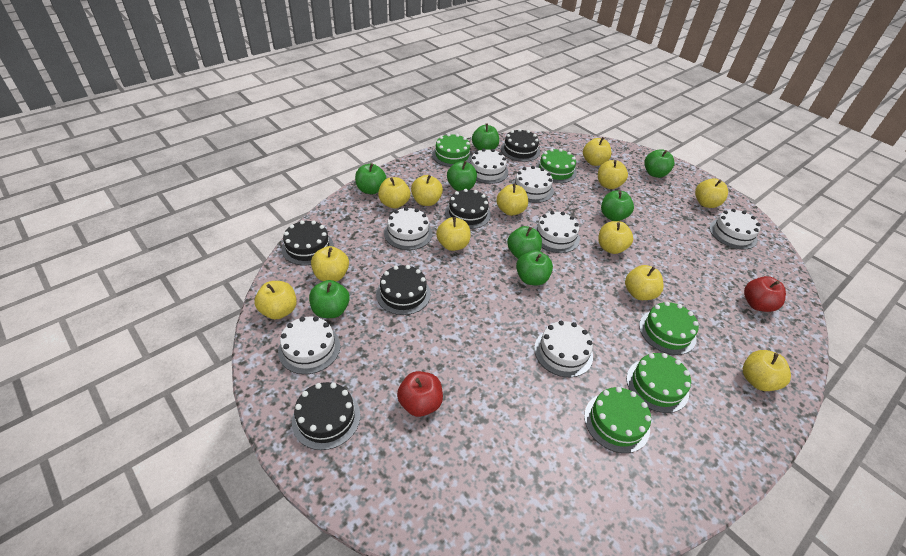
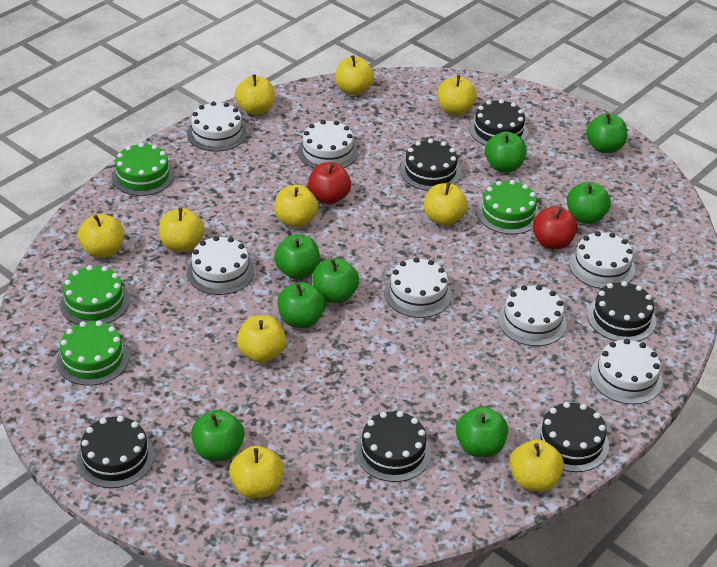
black cake: [282,220,334,265] [292,382,360,450] [376,265,431,315] [445,189,491,229] [501,129,540,162] = 5 -> [76,416,155,488] [355,411,431,482] [400,139,461,191] [469,99,528,145] [534,402,609,472] [587,281,656,342] = 6
green cake: [432,133,472,167] [536,148,577,183] [584,387,651,453] [627,353,691,413] [639,301,699,355] = 5 -> [56,321,129,386] [60,265,130,324] [112,143,174,196] [477,180,540,234] = 4
yellow apple: [254,281,297,320] [311,246,349,282] [378,177,410,209] [411,175,443,206] [436,217,470,251] [497,184,528,216] [583,137,611,166] [598,160,628,189] [598,221,633,254] [625,265,664,300] [695,178,728,208] [743,350,791,391] = 12 -> [78,214,124,258] [159,208,204,252] [229,446,284,499] [235,74,275,115] [237,315,286,363] [274,185,318,228] [335,55,374,95] [424,182,468,226] [437,75,477,115] [510,439,564,492] = 10

